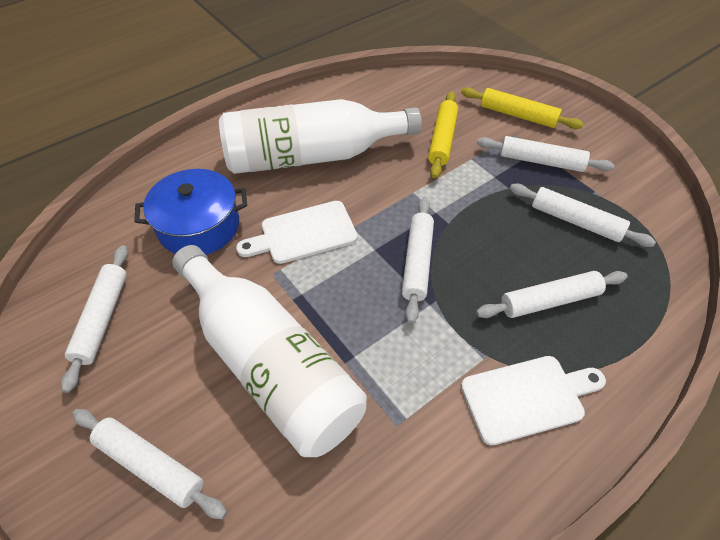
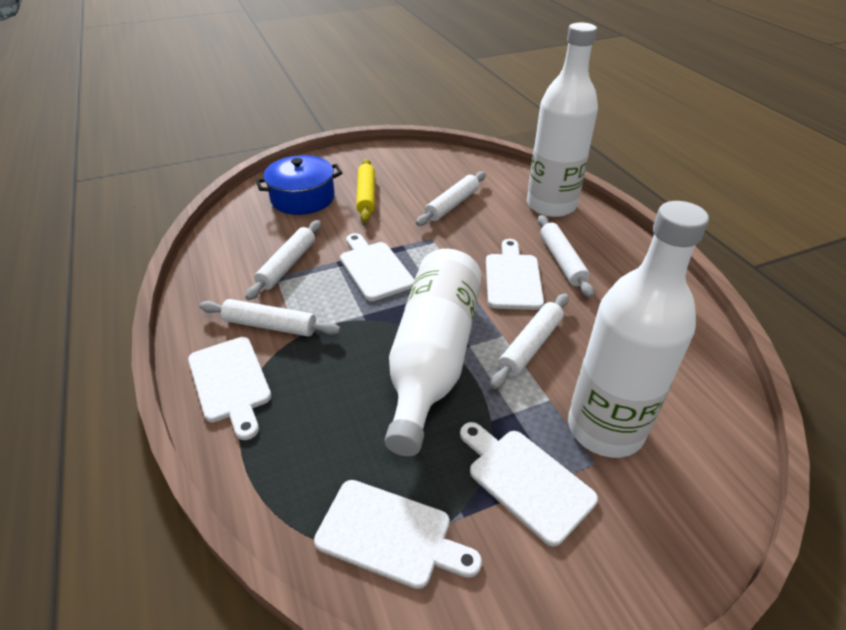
white bottle: [172,245,367,457] [219,99,422,174] = 2 -> [385,249,482,456] [527,22,598,217] [568,201,709,458] = 3
white cutting board: [236,201,358,264] [461,356,606,445] = 2 -> [188,337,272,440] [314,480,482,589] [340,233,414,301] [460,422,598,547] [486,239,544,310] = 5
white rolling pin: [61,245,128,393] [72,409,227,519] [402,197,434,324] [476,271,628,318] [477,136,614,172] [510,184,656,247] = 6 -> [199,299,341,336] [245,220,321,300] [416,171,486,226] [490,294,569,389] [538,215,594,298] = 5
yellow rolling pin: [428,92,458,178] [461,87,583,129] = 2 -> [356,159,375,222] = 1

